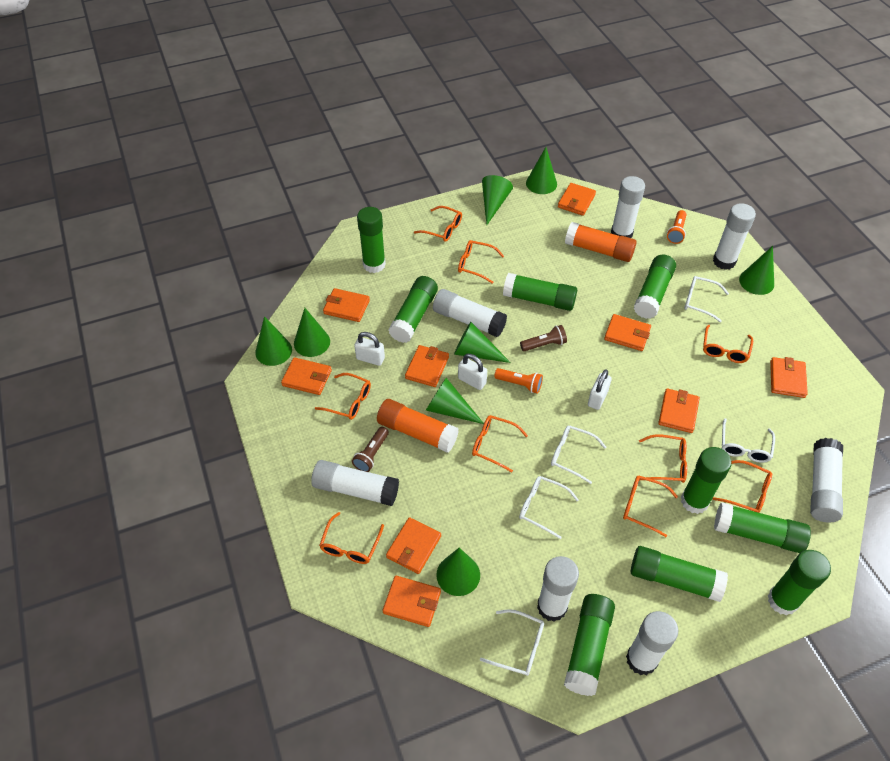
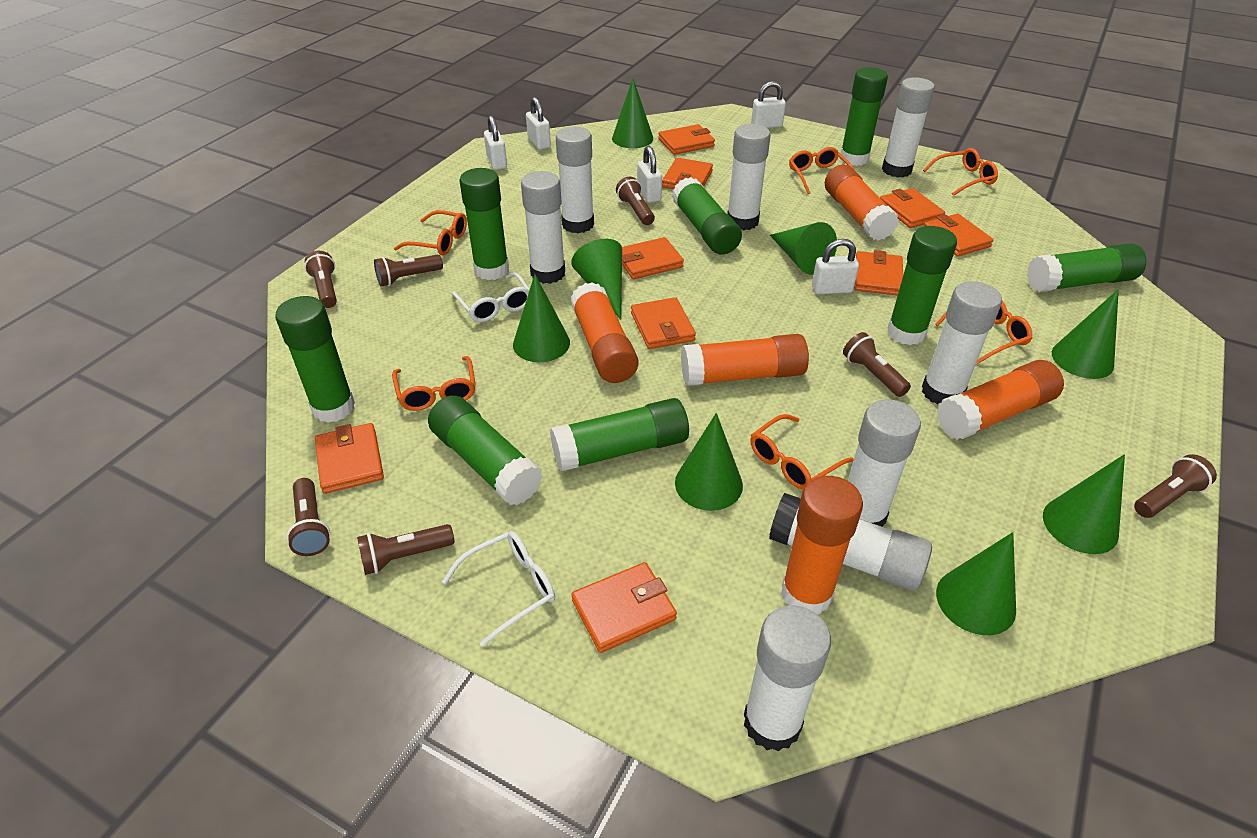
brown flashlight: [352,427,389,472] [520,325,567,351] = 2 -> [286,478,330,556] [304,251,337,308] [357,524,455,575] [374,255,443,286] [616,176,655,225] [843,332,911,397] [1134,454,1217,518] = 7
green glue stick: [357,207,386,273] [388,276,438,343] [503,273,577,311] [564,594,615,696] [631,546,728,602] [634,255,676,319] [681,447,732,514] [714,502,811,553] [768,550,831,615] = 9 -> [275,296,355,423] [428,395,543,506] [460,168,509,280] [550,398,689,471] [672,177,742,255] [840,67,888,166] [887,226,957,345] [1027,243,1146,292] = 8
orange flashlight: [494,368,543,394] [667,210,687,244] = 2 -> none = 0
orange glasses: [315,373,371,420] [319,512,384,564] [414,206,462,242] [458,240,504,284] [472,416,528,472] [623,475,678,537] [639,434,687,483] [703,325,753,363] [712,460,772,513] = 9 -> [392,356,475,411] [394,210,467,256] [750,414,854,490] [789,147,854,194] [923,148,998,196] [935,301,1033,364] = 6
orange glue stick: [377,399,459,453] [565,222,637,262] = 2 -> [570,282,638,383] [681,334,809,386] [781,476,863,615] [825,165,899,241] [937,360,1064,440] = 5
white glasses: [480,609,544,676] [519,476,579,539] [551,425,607,484] [684,276,729,322] [722,418,775,463] = 5 -> [442,531,555,647] [452,272,530,322] = 2
white glue stick: [311,460,399,506] [433,289,507,337] [537,556,579,622] [611,176,645,238] [626,611,678,675] [713,203,756,270] [810,438,843,522] = 7 -> [521,171,565,284] [556,126,594,233] [727,124,771,230] [744,605,831,752] [769,493,932,591] [848,400,921,527] [882,77,935,178] [922,281,1002,405] = 8
white padlock: [354,332,385,366] [458,354,487,390] [588,369,612,410] = 3 -> [484,115,507,170] [526,97,551,150] [637,146,662,203] [751,81,786,128] [812,239,859,294] = 5

